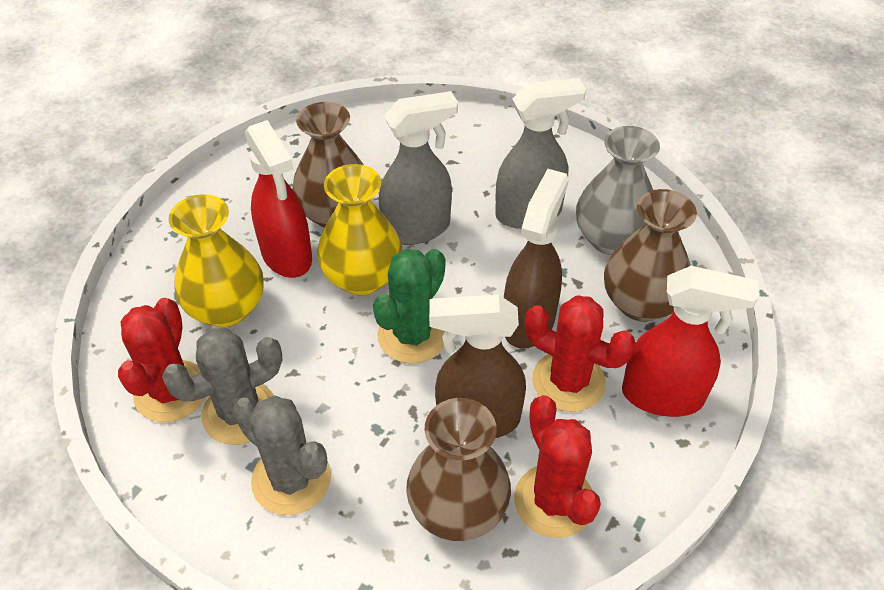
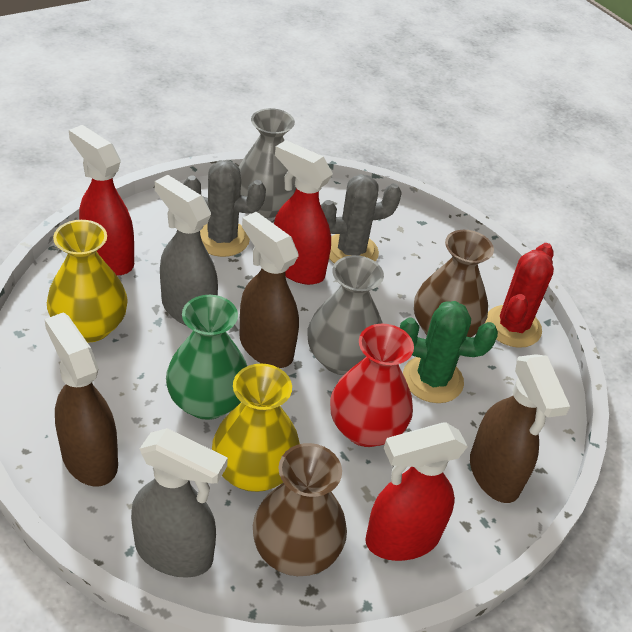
brown spray bottle: [429,294,526,438] [504,169,569,349] = 2 -> [44,312,118,486] [239,212,299,368] [470,354,570,503] = 3
brown vase: [292,102,371,228] [406,398,511,541] [604,189,697,322] = 3 -> [253,443,347,576] [414,230,494,337] = 2
green vase: none = 0 -> [166,295,247,420] = 1
grey vase: [576,126,660,255] = 1 -> [239,108,296,218] [308,255,384,375] = 2
red cactus: [118,298,205,422] [514,395,601,538] [525,295,636,412] = 3 -> [485,243,554,348] = 1
red spray bottle: [245,120,312,278] [622,266,759,417] = 2 -> [69,125,134,276] [274,140,333,285] [365,422,468,561] = 3
red vase: none = 0 -> [330,324,414,447] = 1

